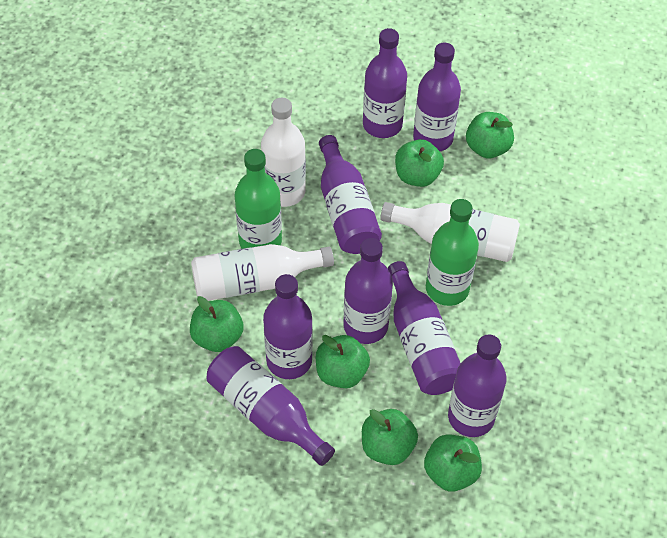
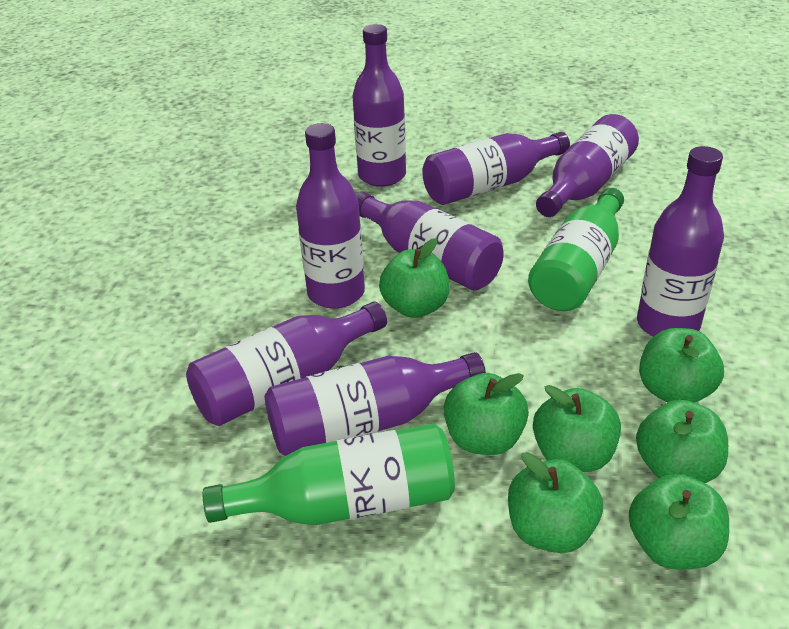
green apple: [190,296,244,352] [316,335,370,388] [362,409,418,465] [395,139,444,187] [424,434,482,492] [466,112,514,158] = 6 -> [379,238,450,318] [444,373,529,455] [508,452,603,553] [533,385,621,472] [629,474,729,569] [636,399,728,483] [639,328,724,403] = 7
white bottle: [191,244,334,301] [261,98,306,207] [380,202,520,262] = 3 -> none = 0

